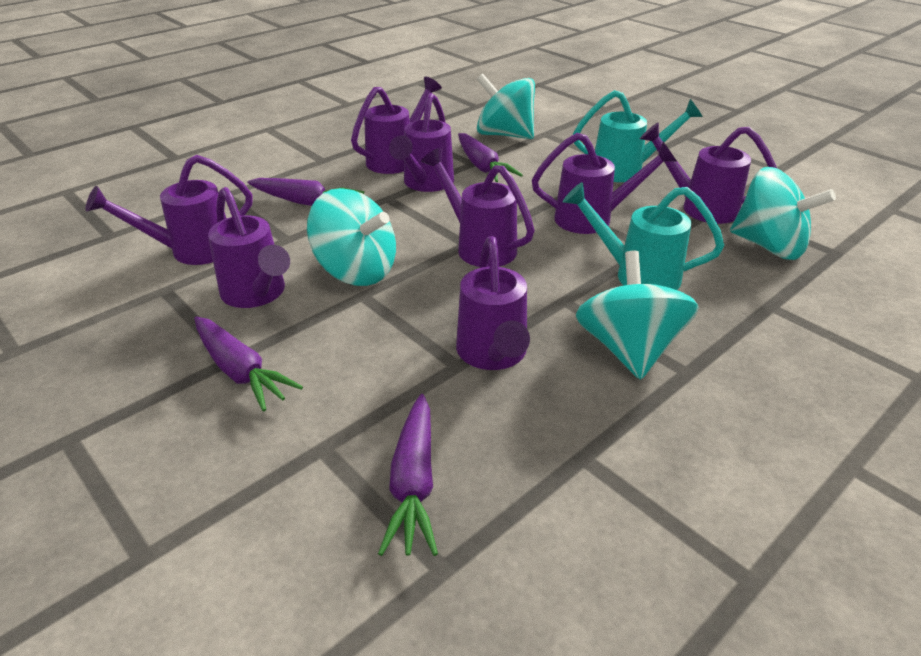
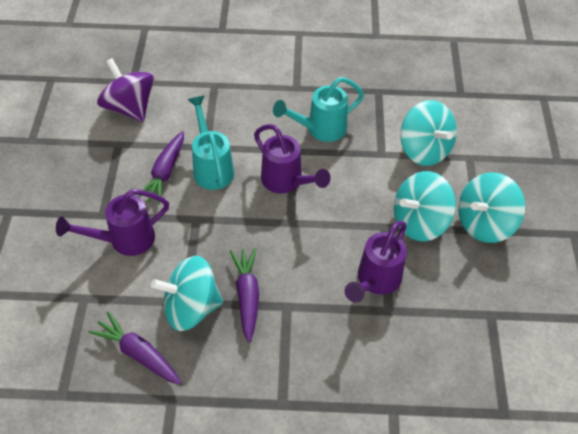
purple carrot: [194,317,303,412] [247,178,364,206] [378,394,438,556] [458,133,523,182] = 4 -> [89,312,182,385] [138,131,184,204] [230,248,259,343] = 3
purple spinning top: none = 0 -> [97,58,154,122] = 1
purple watering can: [85,155,253,265] [208,187,290,308] [351,77,442,174] [389,93,454,192] [421,147,535,267] [456,236,530,370] [532,133,677,234] [640,122,777,224] = 8 -> [56,189,169,256] [254,124,331,194] [345,221,407,303] = 3

